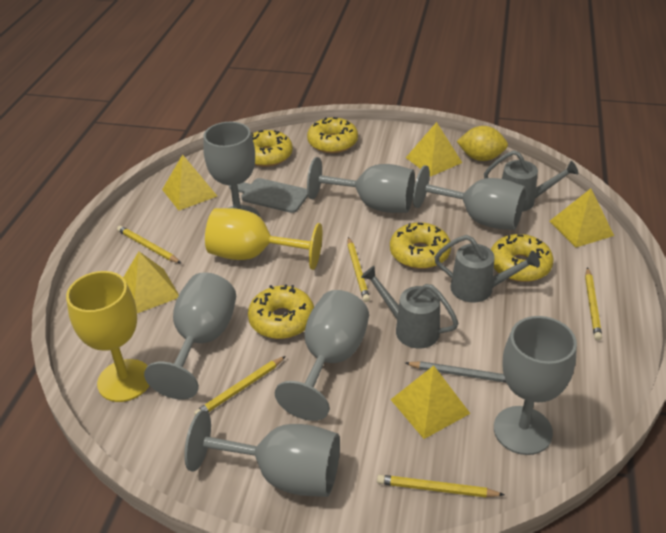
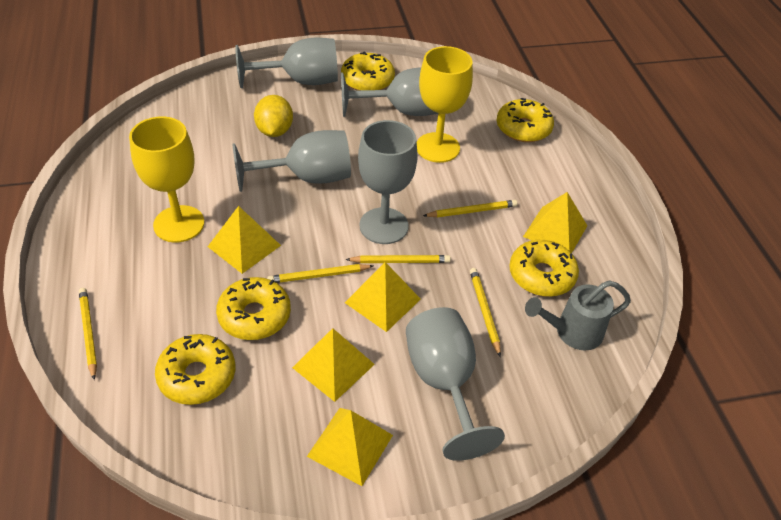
grey cutting board: [229,178,308,213] = 1 -> none = 0
grey goblet: [144,272,236,399] [184,410,340,497] [203,122,260,217] [275,290,369,421] [307,157,415,213] [413,165,526,230] [494,316,577,455] = 7 -> [233,130,351,192] [235,38,338,88] [341,67,438,117] [358,120,418,244] [406,307,505,461] = 5
grey pencil: [405,361,506,383] = 1 -> none = 0
grey watering can: [361,266,459,349] [434,235,540,303] [484,150,578,212] = 3 -> [525,280,631,350] = 1

